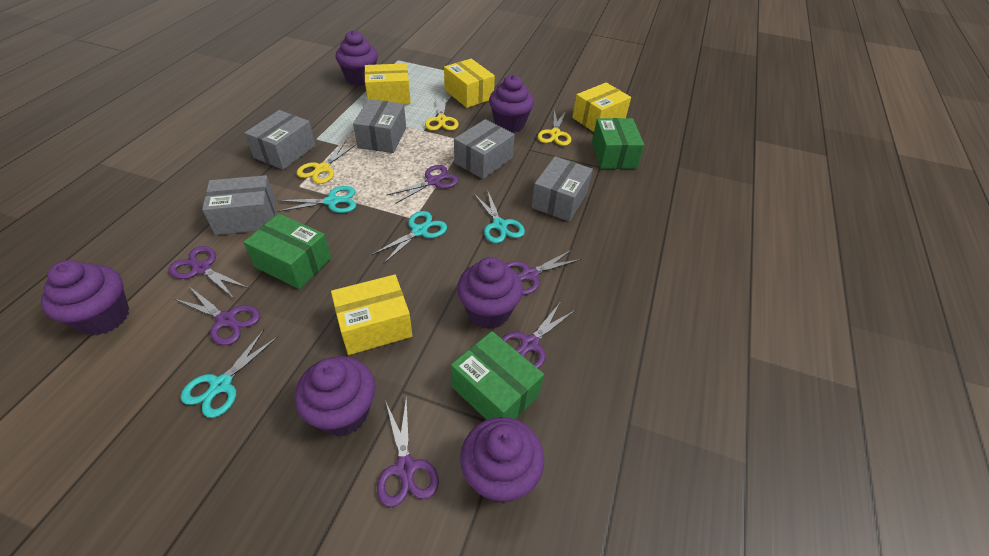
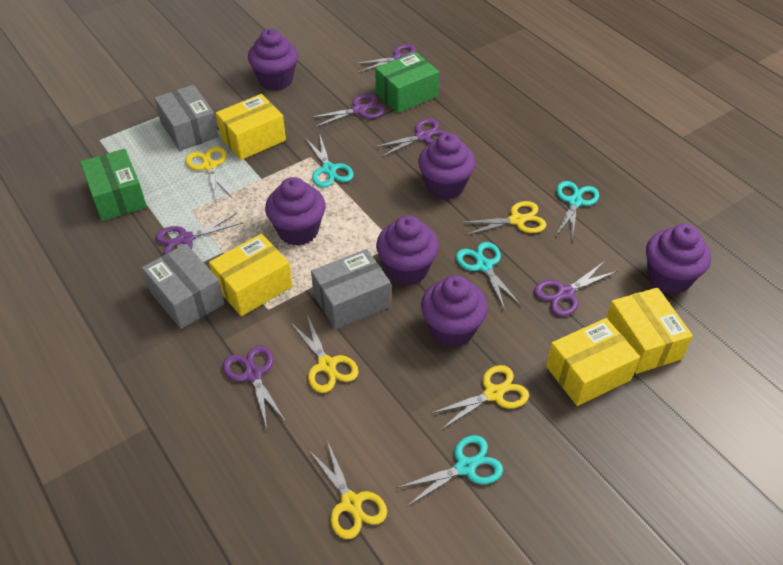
green box: [243,213,331,289] [451,331,544,420] [592,118,644,169] = 3 -> [80,149,147,221] [375,52,439,113] = 2
grey box: [202,175,276,235] [245,110,315,170] [353,99,406,153] [454,119,515,179] [531,156,593,222] = 5 -> [142,244,225,329] [154,85,219,151] [311,249,391,330] = 3
yellow scissors: [297,141,357,184] [425,96,459,131] [537,111,571,146] = 3 -> [185,147,232,200] [290,315,359,393] [308,440,387,539] [430,365,529,430] [460,201,546,235] = 5

